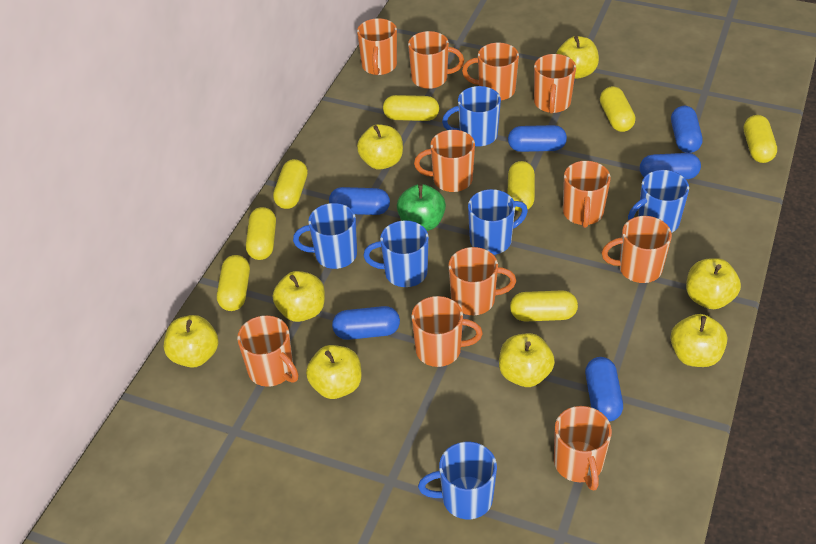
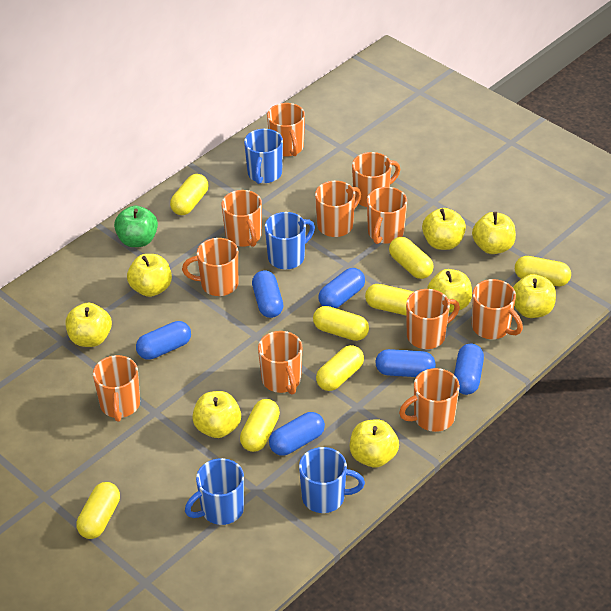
blue mug: [293,203,357,269] [363,220,429,287] [418,442,497,519] [442,86,501,146] [468,189,528,255] [628,170,689,233] = 6 -> [185,458,244,525] [244,129,283,184] [265,212,315,269] [299,447,365,513] = 4

